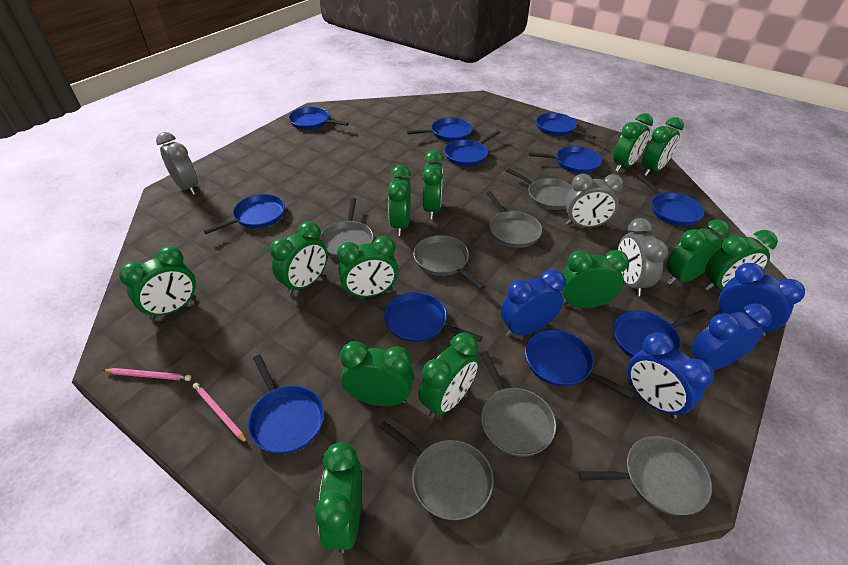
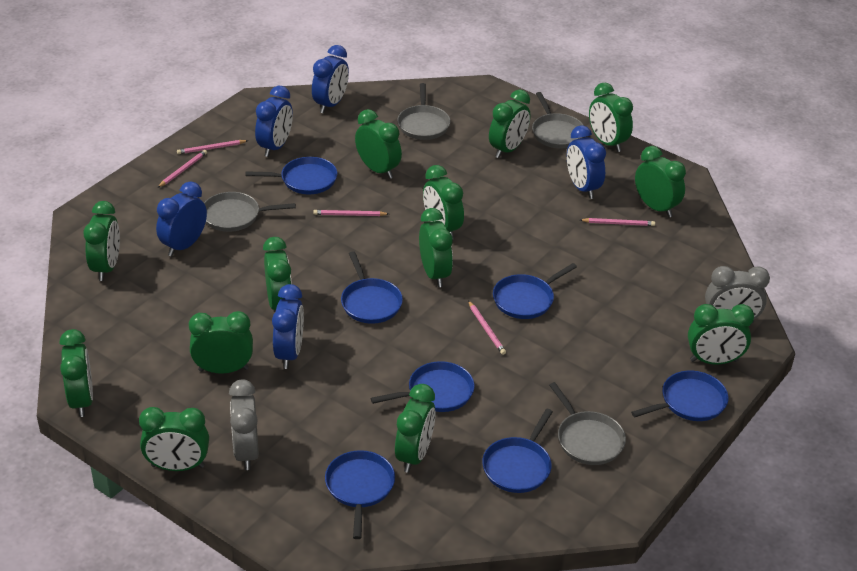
blue clock: [501,269,566,337] [628,332,714,419] [691,303,772,370] [716,263,805,336] = 4 -> [156,181,207,256] [255,86,293,157] [272,284,304,369] [312,45,349,113] [567,125,606,199] = 5
blue pan: [203,194,285,234] [248,354,324,454] [289,107,349,130] [384,292,483,342] [407,118,472,142] [444,130,500,166] [525,329,635,399] [528,146,602,173] [536,113,596,140] [613,310,708,358] [637,174,704,226] = 11 -> [246,157,337,194] [325,450,395,539] [341,251,403,324] [371,361,474,412] [482,409,553,493] [493,263,577,319] [631,371,728,421] = 7
grey clock: [156,132,198,195] [565,173,624,228] [618,218,668,296] = 3 -> [229,380,259,470] [705,266,770,323] = 2
grey pan: [319,198,373,258] [379,421,494,520] [413,235,486,290] [481,351,556,457] [486,191,542,248] [506,168,572,210] [578,436,712,515] = 7 -> [204,192,296,232] [397,83,450,140] [532,92,583,148] [549,382,626,465] = 4
pink pencil: [103,368,191,381] [193,383,248,444] = 2 -> [157,150,207,188] [177,140,248,154] [313,210,389,216] [468,301,506,355] [580,218,655,226] = 5

